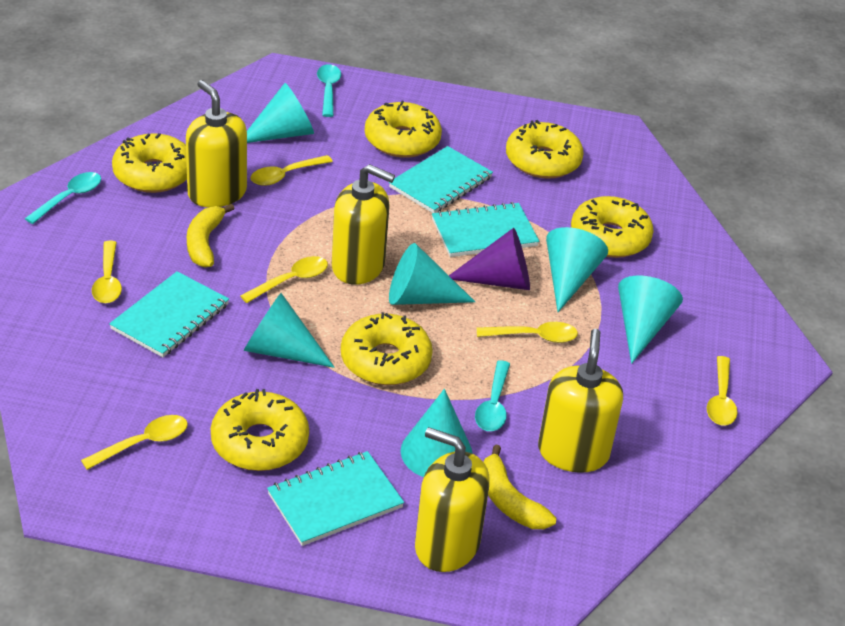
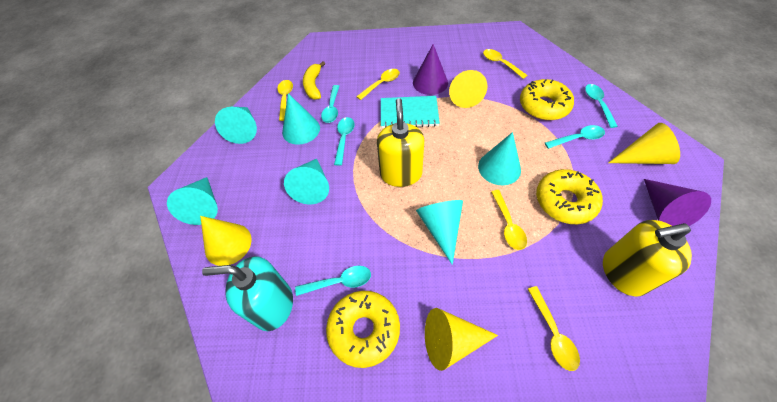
purple cone: [449,228,530,290] = 1 -> [413,44,448,95] [644,179,711,226] = 2
turquoise notebook: [109,271,229,357] [267,451,404,546] [389,146,493,213] [432,202,539,257] = 4 -> [381,96,440,128] = 1
turquoise soap dispenser: none = 0 -> [202,256,293,331] = 1
turquoise spoon: [25,172,101,224] [317,64,341,117] [475,360,510,431] = 3 -> [295,266,371,296] [321,85,339,123] [334,117,355,166] [545,125,605,149] [585,84,618,128] = 5
yellow banana: [187,204,235,267] [484,445,556,529] = 2 -> [303,61,325,100] = 1
yellow cone: none = 0 -> [200,216,252,266] [425,308,498,371] [449,70,487,108] [608,123,680,164] = 4
yellow donut: [112,133,187,193] [211,389,309,471] [341,312,433,385] [365,101,442,158] [506,120,584,179] [571,196,654,258] = 6 -> [326,291,400,368] [520,79,574,120] [536,169,603,224] = 3
yellow soap dispenser: [186,80,247,207] [332,164,395,285] [415,427,490,572] [538,329,623,473] = 4 -> [377,98,424,187] [603,220,692,296] = 2
yellow spoon: [81,415,188,470] [92,241,122,303] [241,256,328,303] [250,155,333,186] [477,322,578,343] [707,356,737,425] = 6 -> [277,80,293,121] [356,69,400,100] [483,49,528,79] [491,190,527,250] [528,286,580,371] = 5

